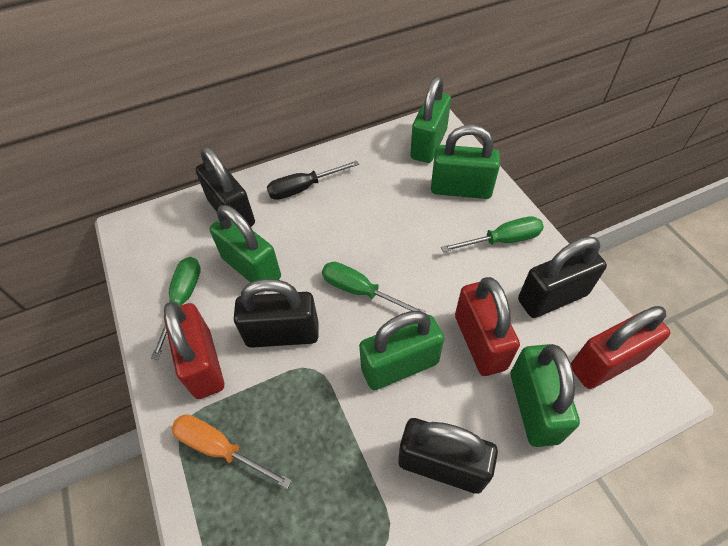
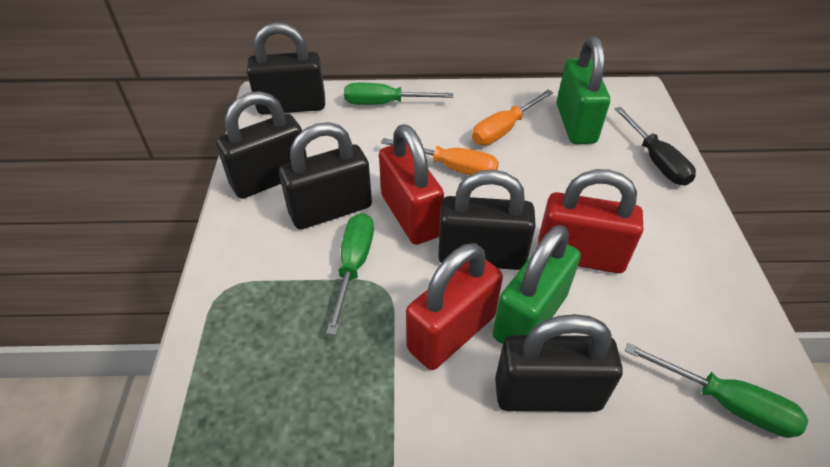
black padlock: [195,147,255,227] [234,279,318,348] [398,418,498,494] [518,236,607,318] = 4 -> [216,91,307,199] [247,22,325,114] [279,122,372,229] [438,170,536,270] [495,314,623,412] = 5
green padlock: [209,205,281,283] [359,311,444,390] [410,76,451,163] [431,125,500,199] [510,344,580,447] = 5 -> [493,225,581,344] [557,36,610,144] = 2
orange screwdriver: [171,414,292,489] = 1 -> [381,138,499,175] [472,90,553,145] = 2

